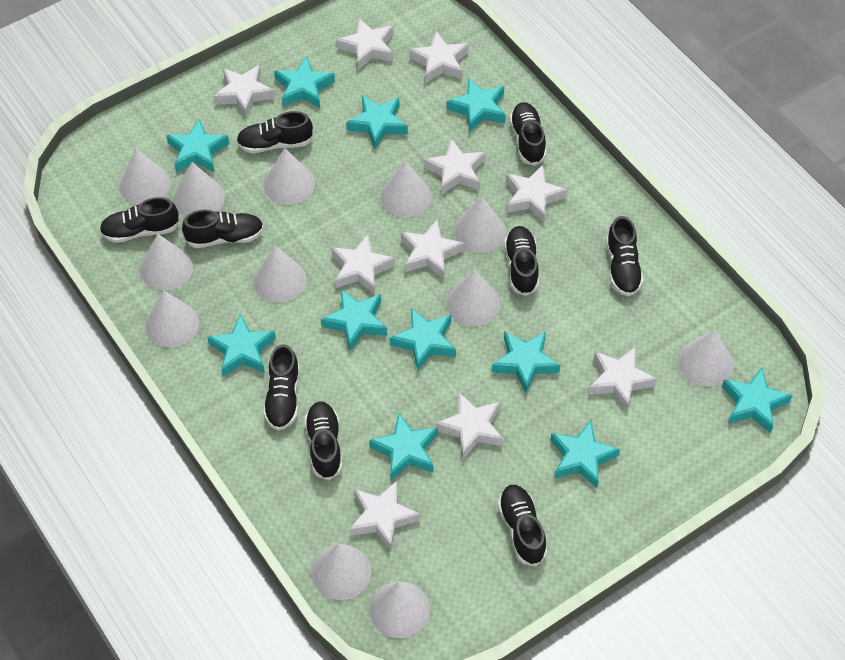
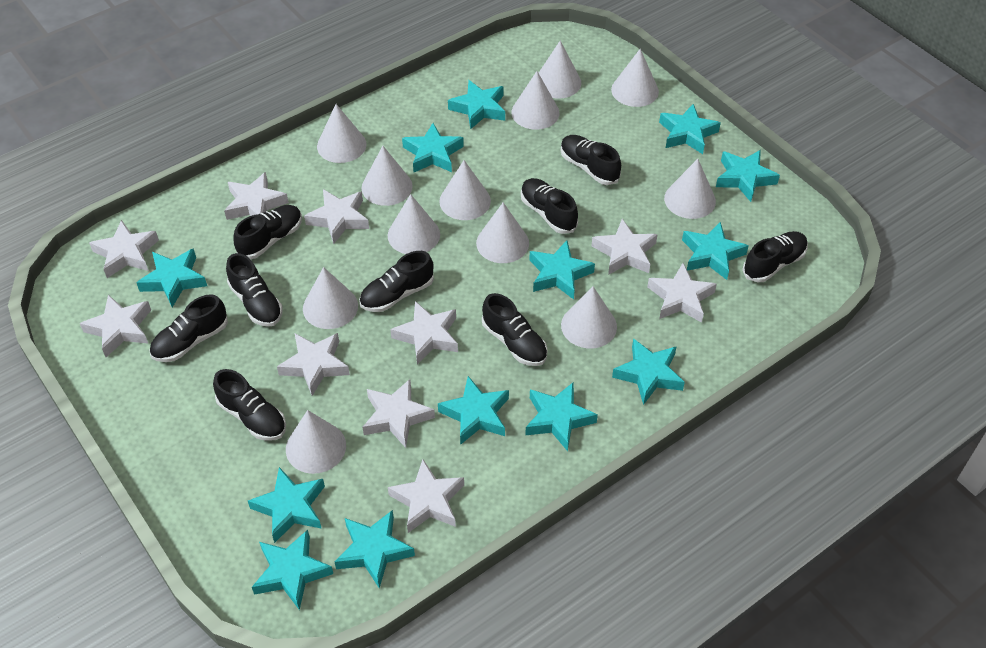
turquoise star: [166,119,229,173] [207,314,276,377] [274,56,335,108] [321,289,387,351] [346,96,408,149] [369,413,438,480] [390,308,456,371] [447,78,506,133] [492,331,560,393] [550,420,620,488] [722,367,793,433] = 11 -> [136,248,207,307] [248,467,325,543] [252,530,333,610] [335,510,415,589] [402,123,464,172] [438,376,509,445] [448,80,505,129] [525,382,598,451] [529,241,595,300] [612,339,685,405] [659,104,721,154] [682,222,749,280] [716,150,780,202] = 13

